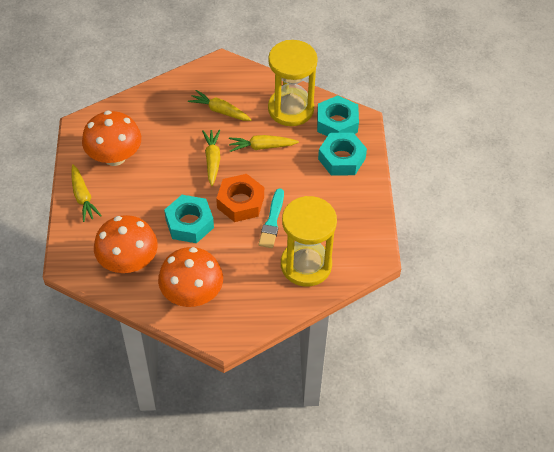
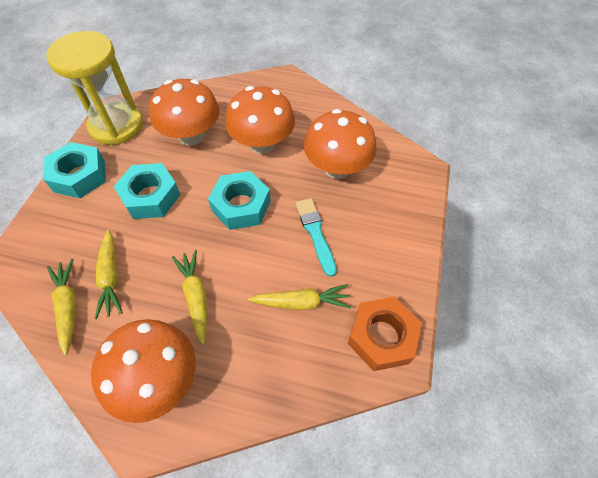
orange mushroom: [82,110,141,166] [94,215,158,273] [158,247,223,307] = 3 -> [91,319,196,423] [149,79,220,146] [225,86,295,154] [304,109,377,179] = 4
yellow hourglass: [268,40,318,126] [281,196,337,286] = 2 -> [46,31,143,145] = 1

